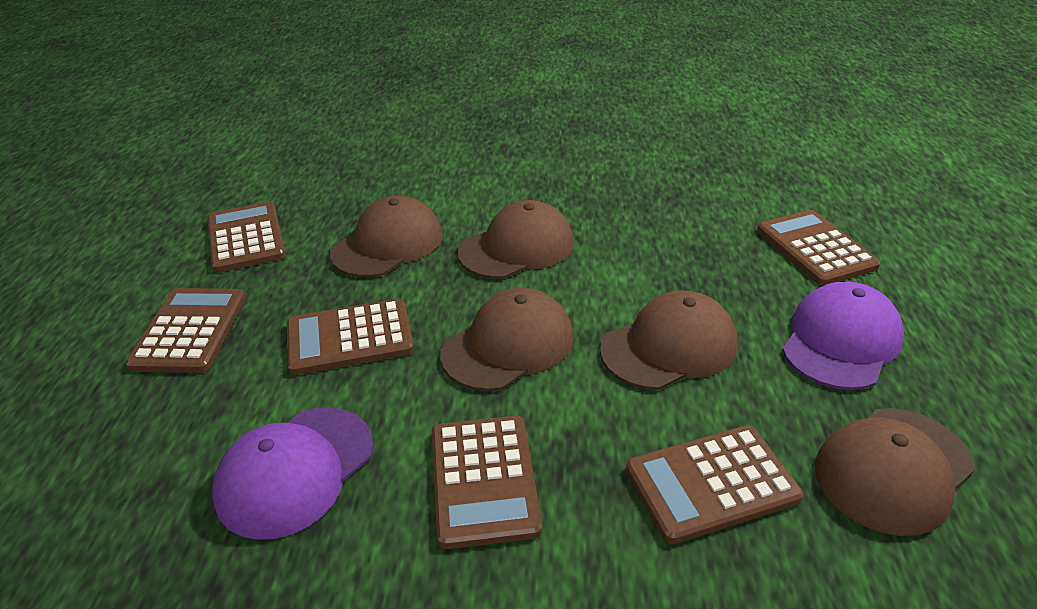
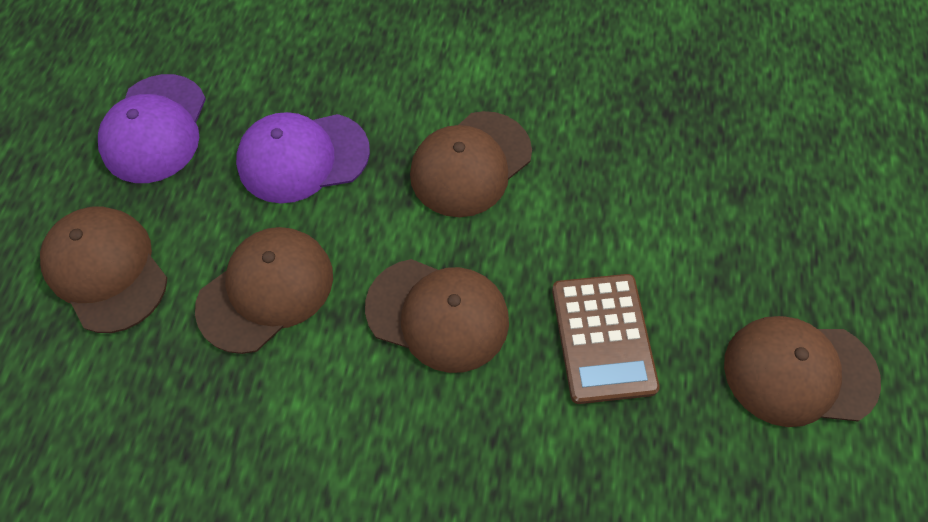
brown calculator: [126,288,246,373] [207,202,286,273] [287,299,414,375] [432,416,542,549] [626,425,803,544] [757,210,880,286] = 6 -> [552,274,660,404] = 1

